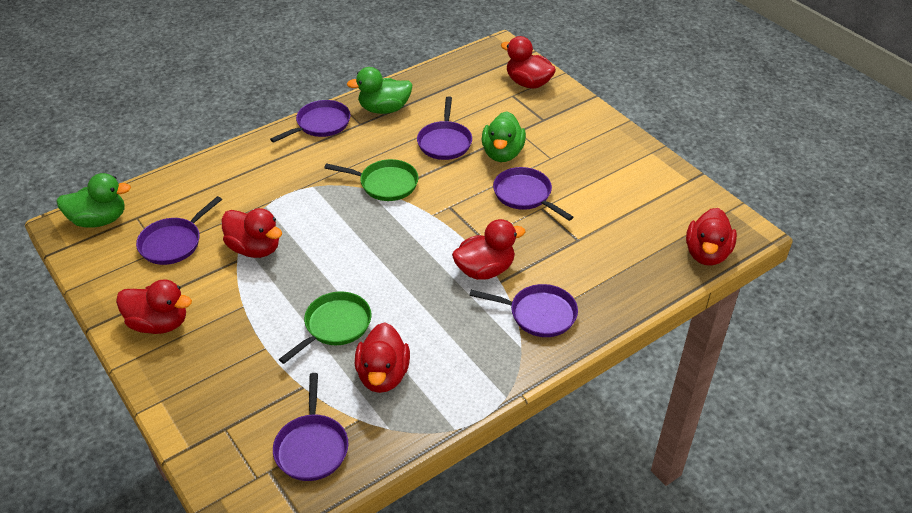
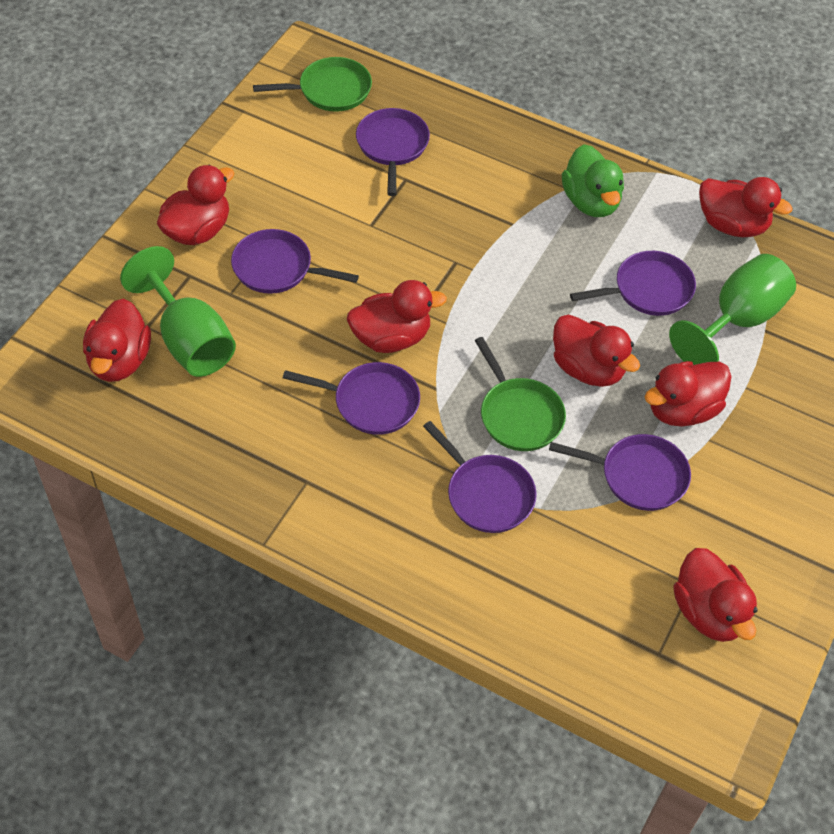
green duck: [56,173,131,228] [346,67,412,114] [482,111,526,162] = 3 -> [562,144,624,217] = 1
green goblet: none = 0 -> [120,246,236,377] [669,254,796,365] = 2
red duck: [116,279,192,334] [221,208,282,258] [355,322,410,393] [452,219,525,280] [501,36,556,89] [686,208,737,266] = 6 -> [83,299,151,382] [157,165,234,245] [347,280,447,353] [553,314,640,387] [645,361,732,426] [673,548,758,642] [699,177,792,237] = 7

